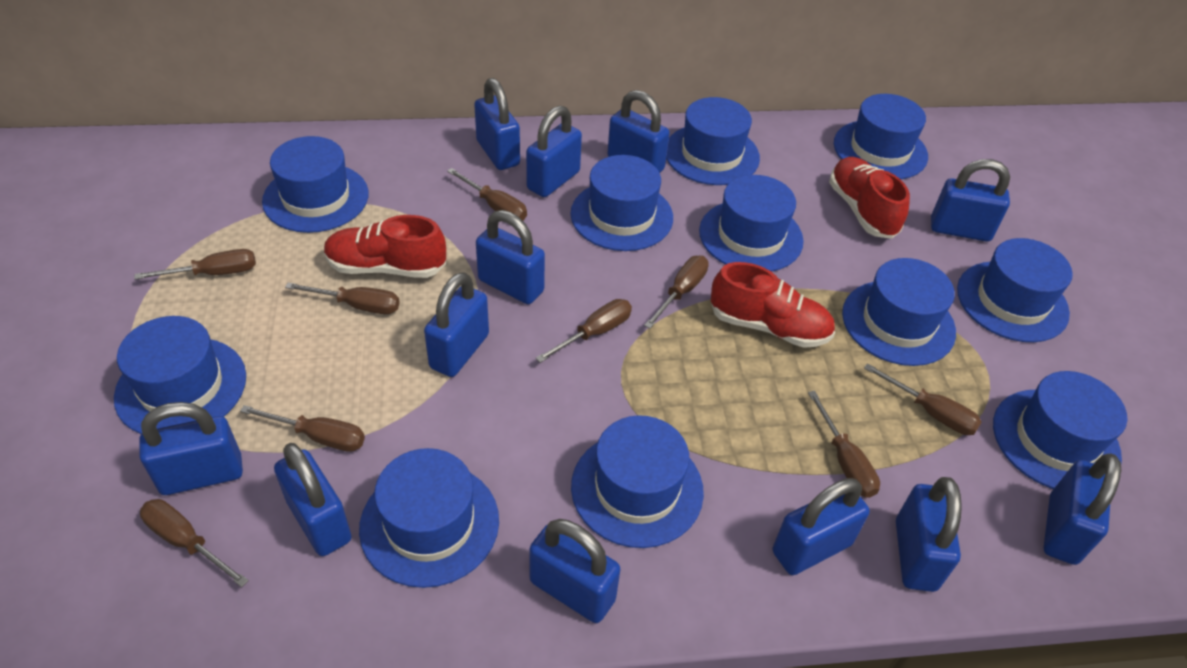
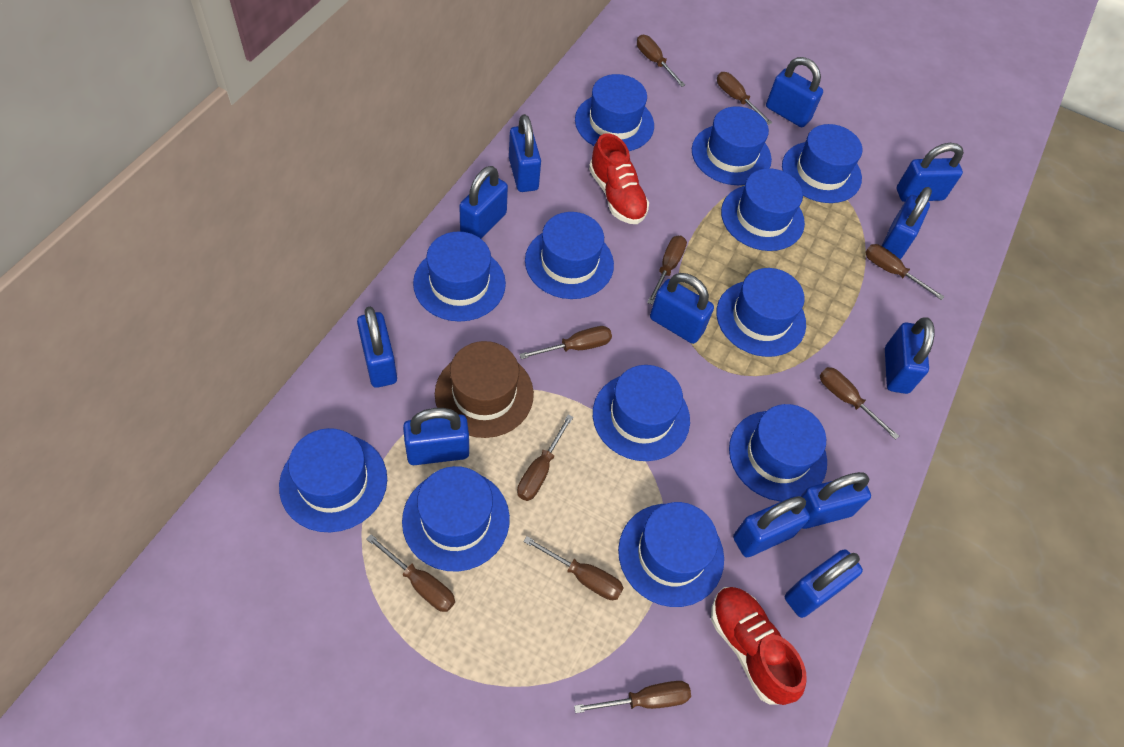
blue hat: [114,316,246,434] [262,136,369,233] [359,448,499,588] [571,155,673,251] [571,415,704,548] [666,97,760,185] [699,175,804,272] [834,94,928,179] [842,258,956,366] [957,238,1073,342] [993,371,1127,489] = 11 -> [279,428,387,532] [402,466,510,571] [413,232,506,322] [525,212,614,299] [575,74,654,151] [593,365,690,461] [618,502,724,607] [692,106,772,185] [716,268,806,357] [721,168,805,251] [729,404,827,501] [782,124,862,203] = 12
brown hat: none = 0 -> [435,341,534,438] = 1
brown screwdriver: [134,249,256,280] [140,499,249,587] [240,405,365,452] [285,283,400,314] [447,168,527,221] [535,299,632,363] [644,256,709,329] [808,391,880,498] [864,363,982,435] = 9 -> [366,534,455,612] [517,414,573,501] [519,326,612,359] [523,536,623,600] [574,681,691,713] [637,35,685,87] [647,236,687,305] [717,72,772,125] [820,367,899,440] [865,244,944,300] = 10
red shoe: [324,215,446,278] [711,262,835,348] [829,157,910,239] = 3 -> [589,133,649,224] [711,587,807,705] = 2

